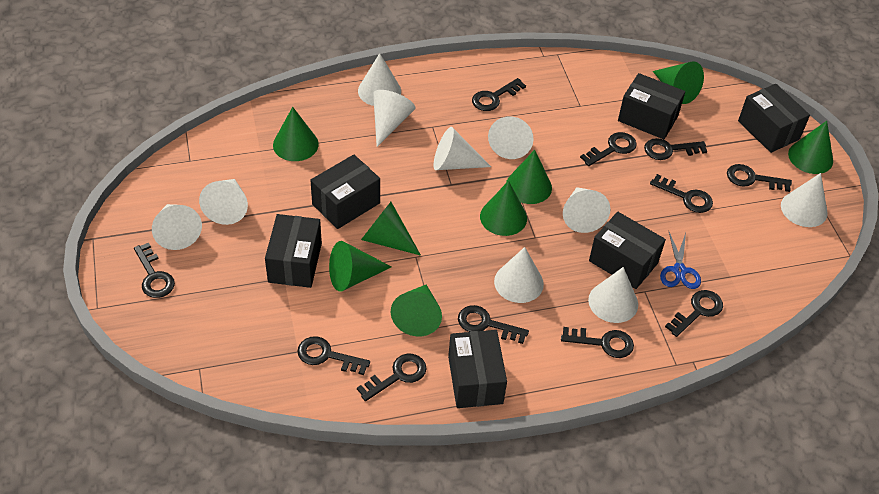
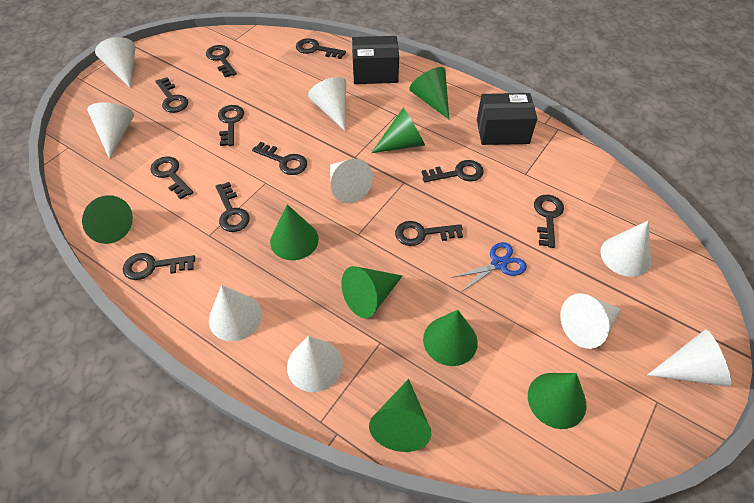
black box: [265,214,322,288] [310,154,380,229] [448,330,507,408] [589,212,666,289] [618,73,685,139] [738,84,810,153] = 6 -> [352,36,399,84] [477,93,537,145] = 2
white cone: [152,204,202,250] [199,179,248,225] [358,53,401,106] [373,90,416,147] [434,127,491,170] [488,116,534,159] [494,247,544,303] [563,187,610,233] [588,267,638,323] [781,173,828,227] = 10 -> [87,102,134,159] [95,37,135,88] [209,285,262,341] [287,336,343,392] [308,77,346,131] [330,159,373,203] [560,294,621,349] [600,221,651,277] [647,329,731,387] = 9

